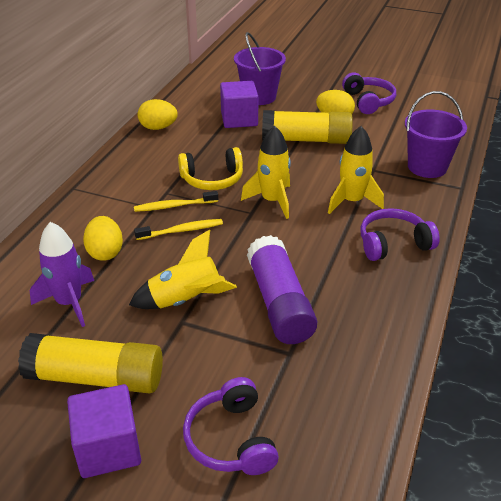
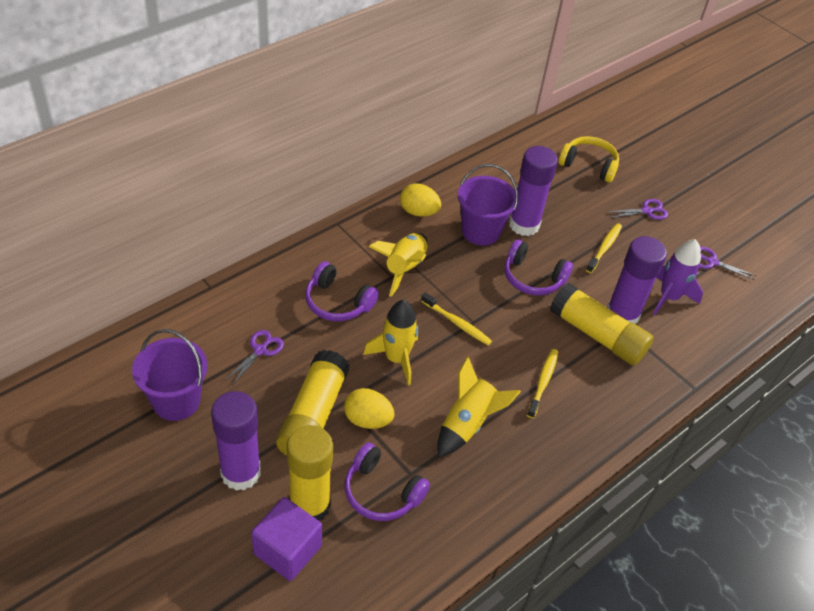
purple cube: [67,384,141,478] [220,81,258,128] = 2 -> [251,497,322,581] = 1
purple glue stick: [247,235,317,344] = 1 -> [211,391,261,491] [509,146,558,236] [607,236,667,324] = 3
purple scissors: none = 0 -> [226,330,284,385] [609,199,668,220] [699,247,757,280] = 3
yellow egg: [83,216,123,261] [138,99,178,130] [316,90,355,114] = 3 -> [344,388,395,429] [400,183,441,217] = 2
yellow glue stick: [18,333,163,394] [262,110,353,144] = 2 -> [276,350,350,456] [287,425,333,521] [550,283,654,365] = 3
yellow toothbrush: [134,191,218,212] [134,219,223,240] = 2 -> [421,292,492,346] [527,349,558,418] [586,223,622,273] = 3

